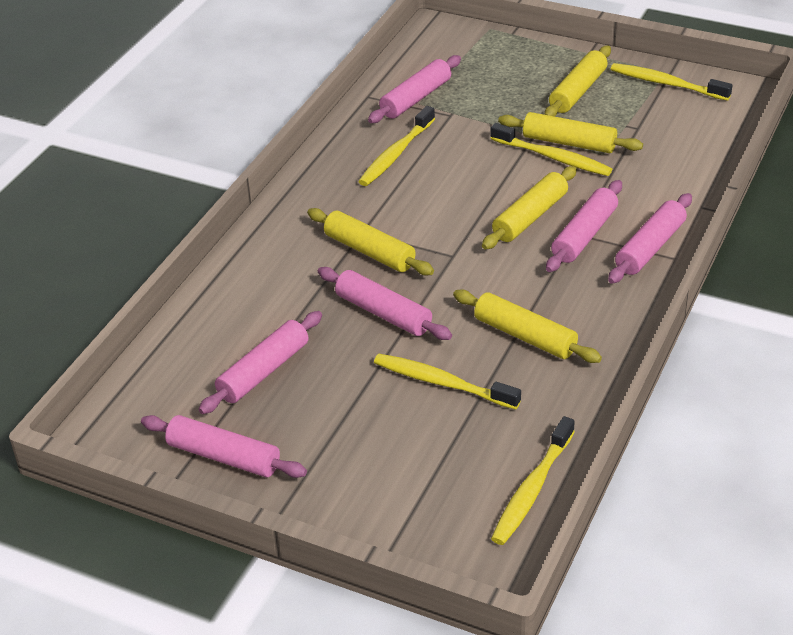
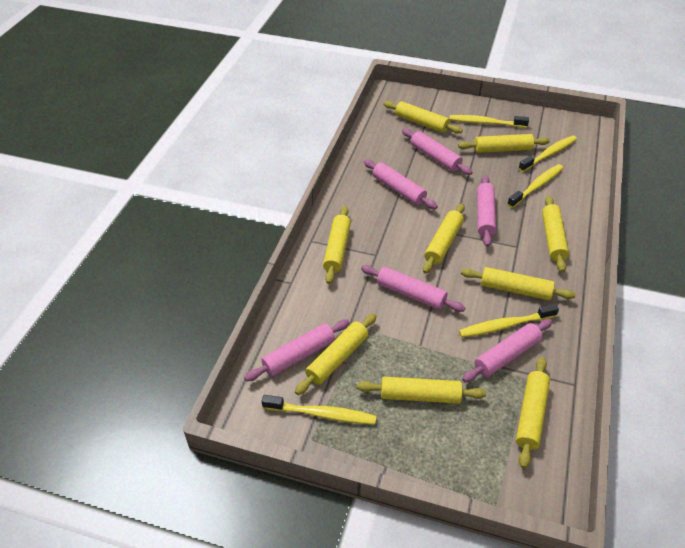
yellow rolling pin: [307,208,434,275] [453,290,602,363] [482,166,577,250] [498,112,643,153] [544,46,611,117] = 5 -> [295,313,376,395] [323,206,351,284] [357,377,486,404] [383,101,463,134] [423,203,465,274] [458,134,550,153] [461,267,576,300] [516,357,550,469] [542,196,569,272] = 9

